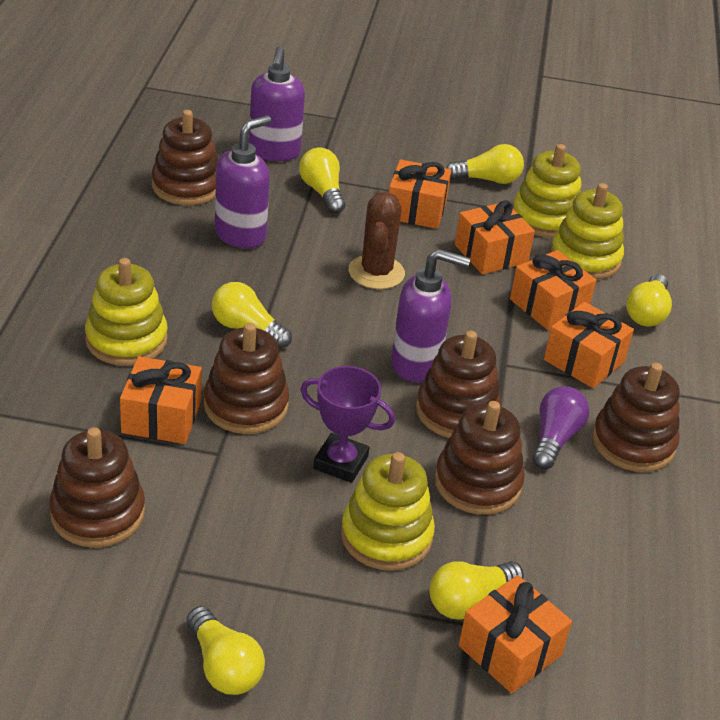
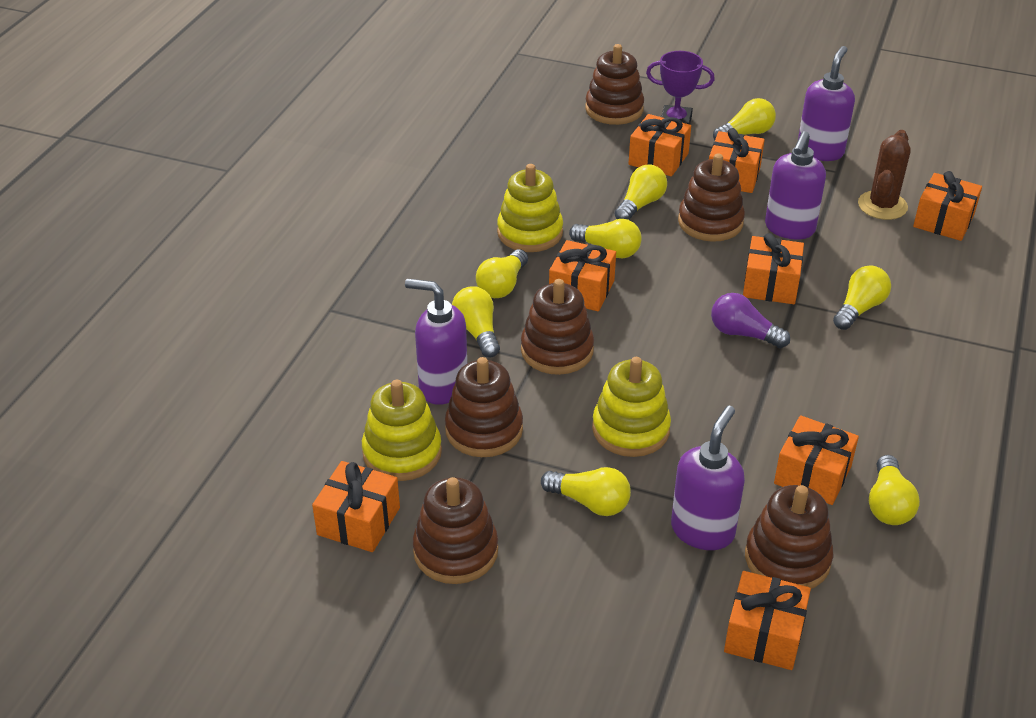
orange gift: [120,356,202,444] [389,159,451,229] [455,200,535,275] [459,575,572,693] [510,250,596,330] [544,302,634,388] = 6 -> [312,461,400,552] [549,240,616,311] [629,114,691,177] [709,128,765,193] [724,571,811,670] [743,233,804,304] [774,415,859,505] [913,171,982,241] = 8
purple soap dispenser: [215,115,271,249] [249,46,305,161] [391,249,470,382] = 3 -> [405,279,467,405] [671,406,745,550] [765,131,826,239] [798,46,855,161] = 4
yellow light bulb: [186,606,265,695] [212,282,292,348] [299,147,345,214] [430,561,524,619] [447,144,524,184] [626,274,672,326] = 6 -> [452,286,500,357] [476,249,528,298] [541,467,631,516] [569,219,642,258] [615,164,667,220] [713,98,776,140] [833,265,891,330] [869,455,920,525] = 8
yellow stacking toy: [85,258,168,366] [341,452,435,571] [513,144,581,238] [550,183,624,280] = 4 -> [362,380,442,481] [497,164,563,252] [592,357,671,457] = 3

